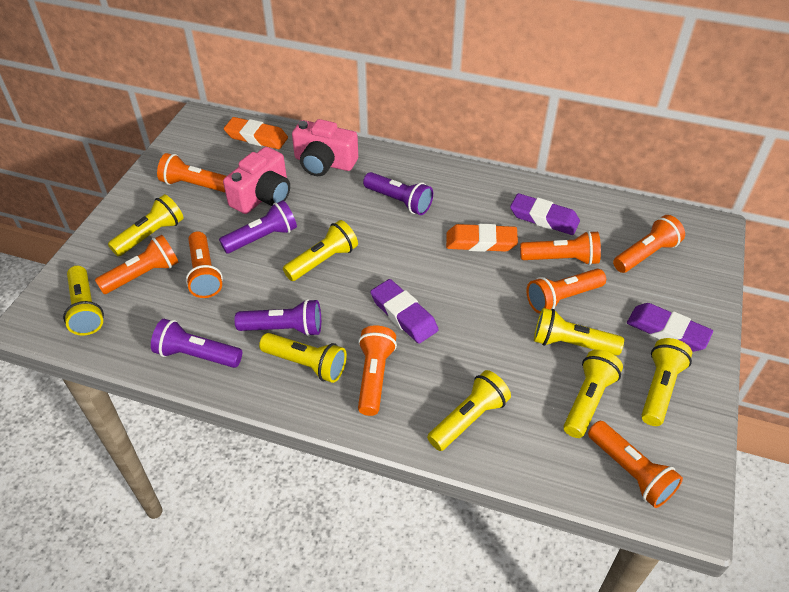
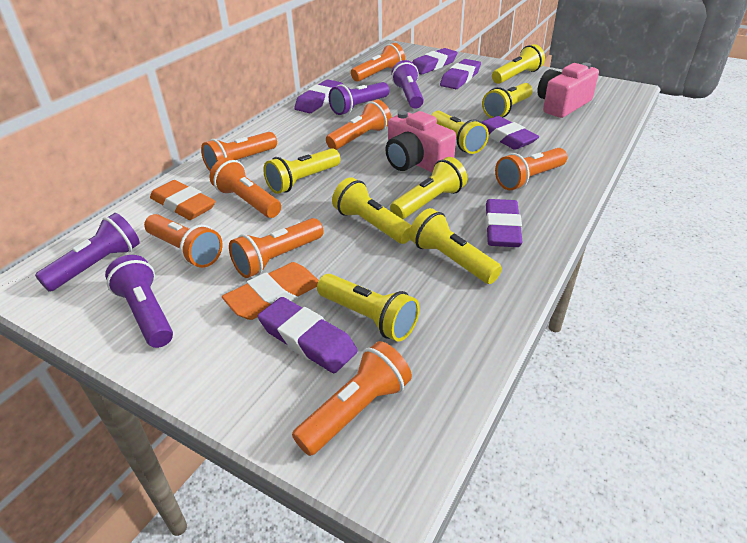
purple eraser: [370,279,439,343] [510,193,580,235] [627,303,713,352] = 3 -> [258,297,358,373] [294,79,343,113] [412,48,457,75] [440,59,481,89] [481,116,539,150] [485,199,523,247] = 6

